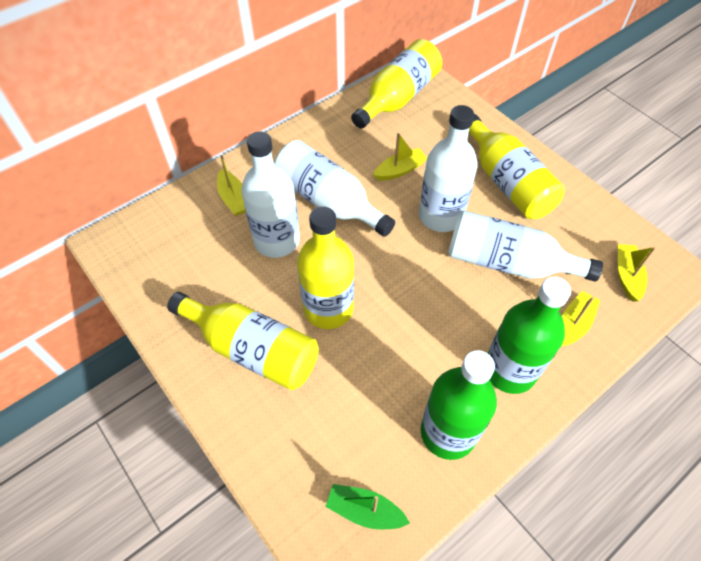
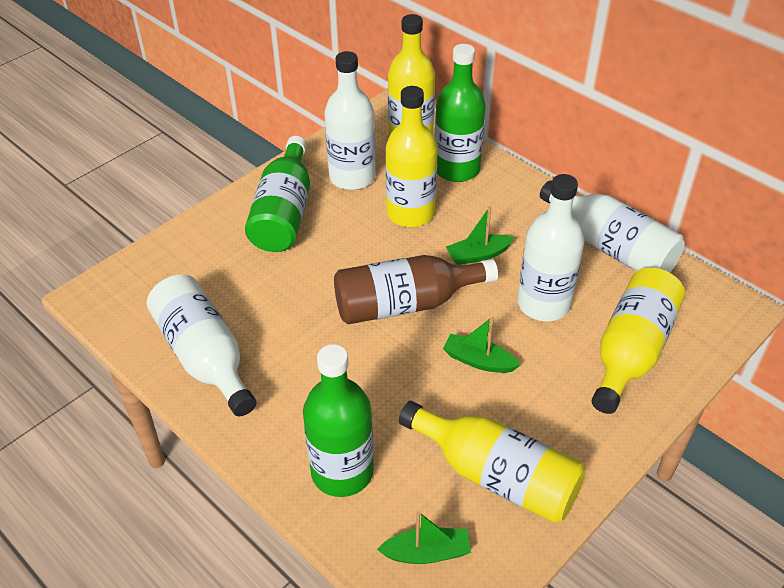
brown bottle: none = 0 -> [334,255,498,324] = 1
green boat: [325,484,410,529] = 1 -> [377,511,471,564] [443,317,520,373] [446,206,514,265] = 3
green bottle: [421,350,497,460] [488,277,571,394] = 2 -> [245,136,310,252] [303,344,374,497] [435,44,486,182] = 3
yellow boat: [217,155,246,216] [373,133,427,181] [561,291,600,347] [618,244,656,302] = 4 -> none = 0

